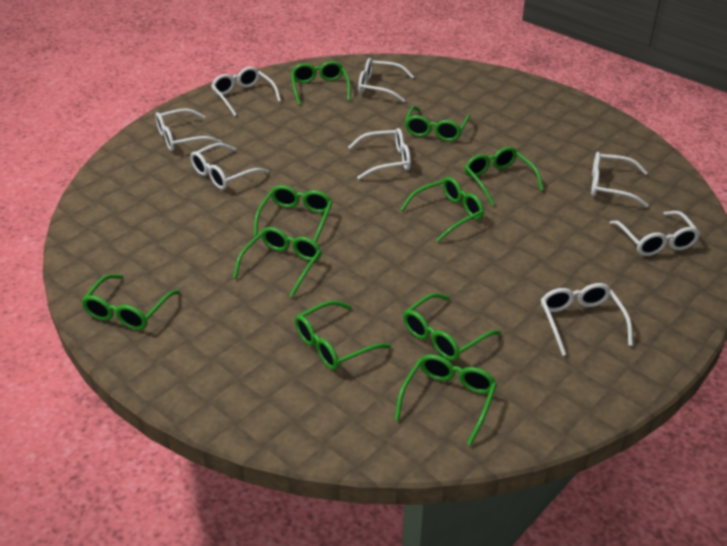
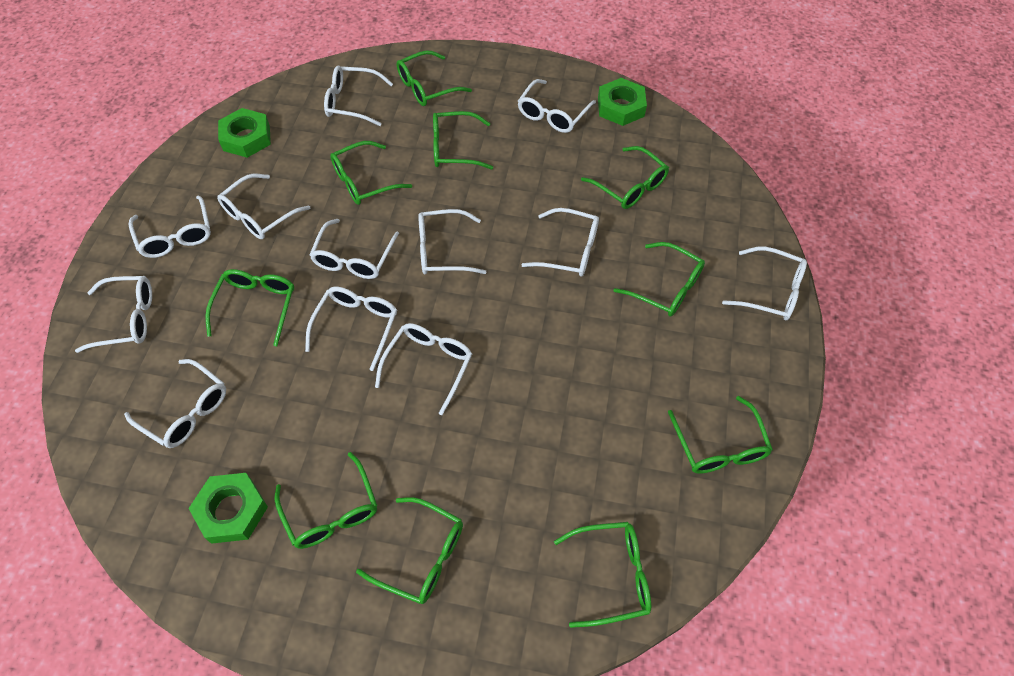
green nut: none = 0 -> [188,473,268,544] [218,108,271,158] [598,78,647,126] = 3
white glasses: [155,108,222,151] [190,143,269,190] [211,67,281,116] [348,128,411,180] [358,58,414,102] [541,283,633,356] [591,152,649,207] [610,211,700,256] = 8 -> [75,276,152,353] [124,359,226,448] [128,195,211,258] [217,174,310,239] [305,287,397,371] [310,219,399,279] [324,66,393,126] [375,323,472,415] [418,209,486,274] [518,79,596,133] [521,208,599,276] [722,247,807,320] = 12

